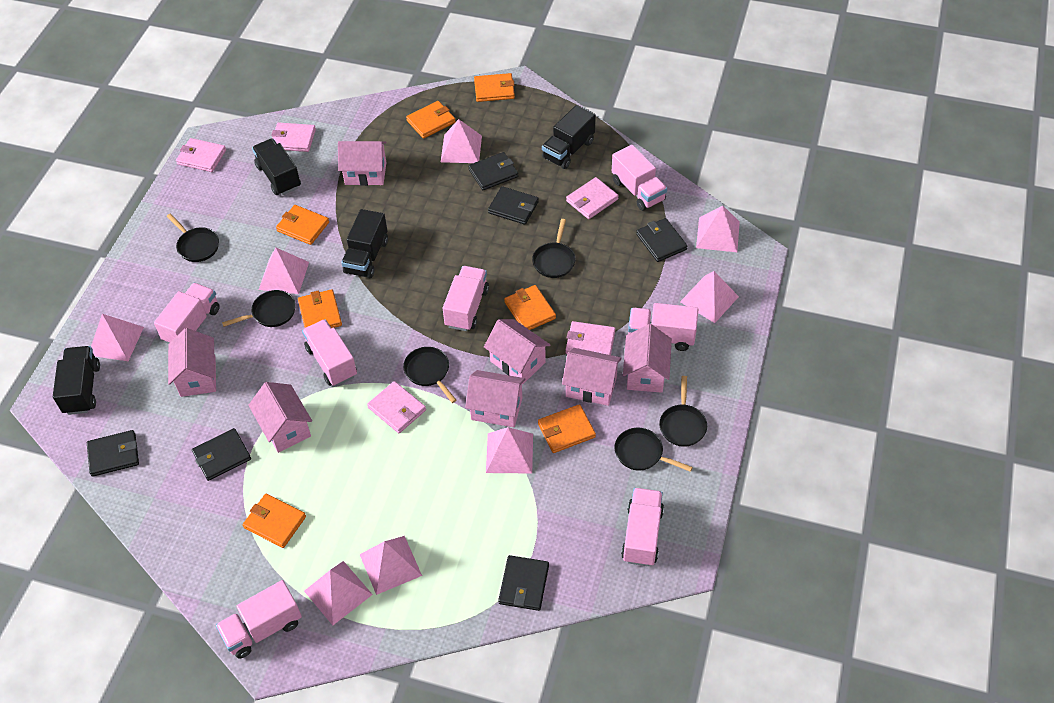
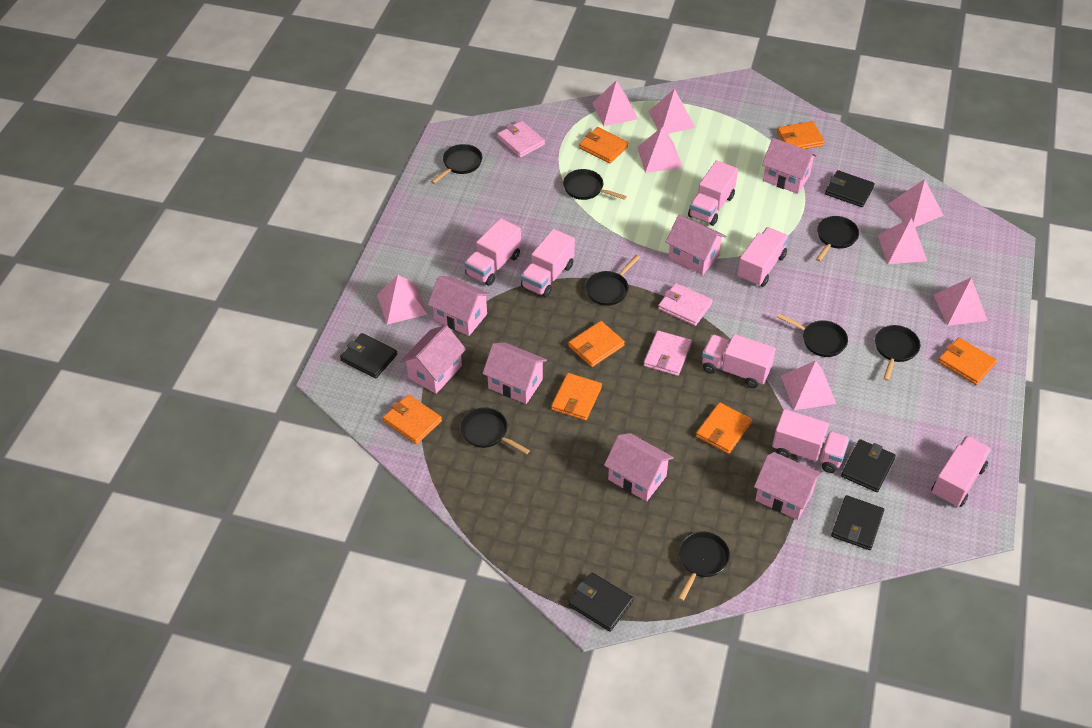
black pan: [167,214,219,262] [222,290,296,327] [403,347,457,403] [532,219,576,278] [615,428,693,472] [659,376,707,447] = 6 -> [431,144,482,184] [460,408,530,454] [563,169,627,200] [585,255,640,306] [678,531,730,601] [777,313,848,357] [816,216,859,262] [875,325,920,381] = 8
black truck: [53,346,100,415] [252,139,301,195] [341,209,388,278] [542,105,596,169] = 4 -> none = 0
black wallet: [87,430,139,477] [192,428,251,481] [468,152,518,190] [488,186,539,225] [498,555,549,611] [636,218,687,262] = 6 -> [340,333,397,378] [568,572,633,632] [825,170,875,207] [831,495,884,550] [841,439,896,492] = 5
pink wallet: [176,138,226,172] [271,123,316,152] [367,381,426,433] [566,177,619,219] [566,321,615,355] = 5 -> [497,121,545,158] [644,330,692,376] [658,283,713,326] = 3

